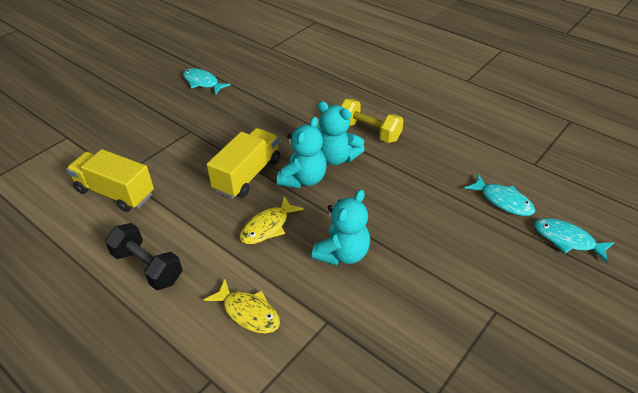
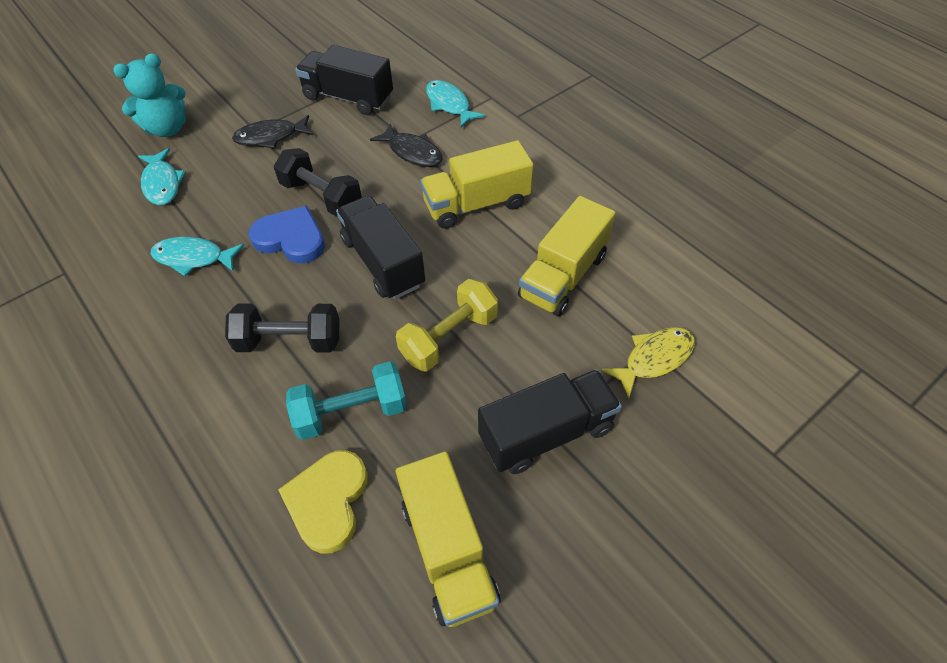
black dumbbell: [105,223,182,290] = 1 -> [225,304,340,353] [274,148,362,217] = 2
black fish: none = 0 -> [232,115,313,148] [370,124,443,167] = 2
black truck: none = 0 -> [295,45,393,115] [336,195,425,299] [478,369,622,474] = 3
blue heart: none = 0 -> [249,206,325,264] = 1
turquoise dumbbell: none = 0 -> [286,361,407,440] = 1
turquoise teddy bear: [277,117,327,188] [312,190,370,265] [317,101,365,165] = 3 -> [113,53,186,137] = 1
yellow fish: [204,280,280,333] [240,196,304,244] = 2 -> [602,327,695,398] = 1
yellow heart: none = 0 -> [278,450,368,554] = 1
yellow truck: [66,149,154,212] [207,128,280,199] = 2 -> [396,451,500,627] [420,140,534,229] [518,196,616,317] = 3

